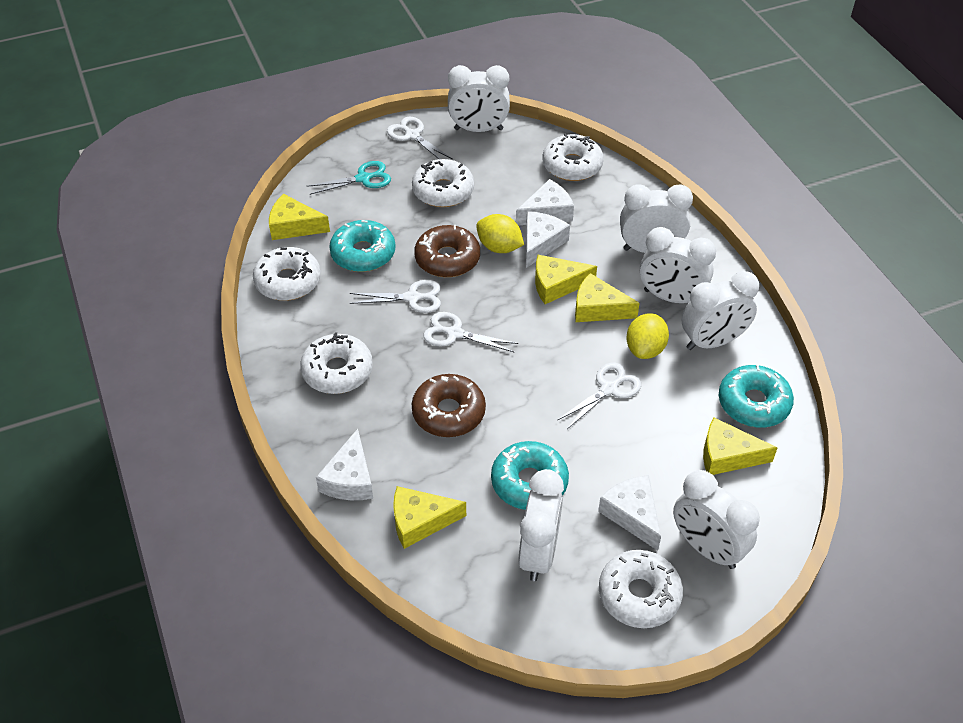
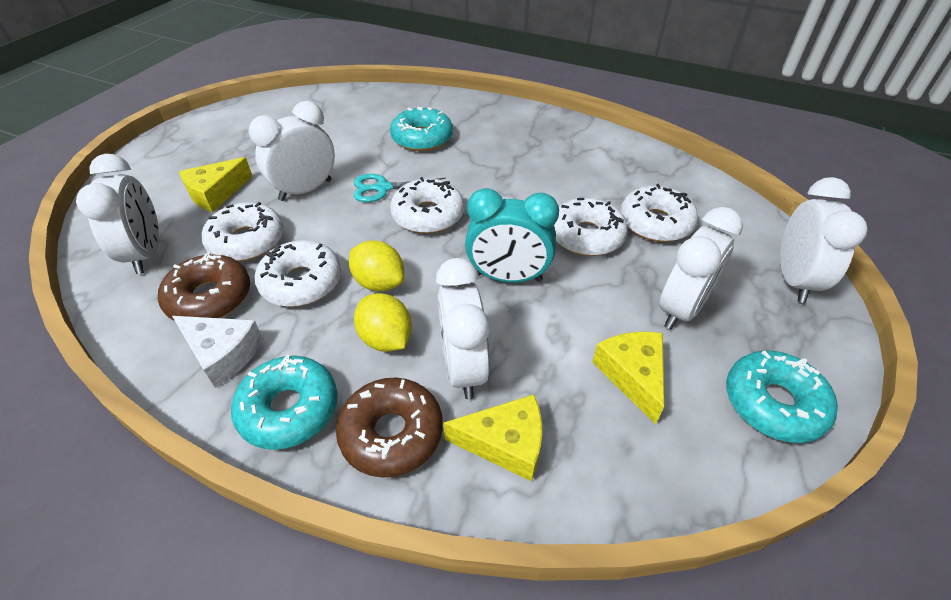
turquoise clock: none = 0 -> [465,188,559,283] = 1
white cheese: [316,429,373,500] [516,179,574,225] [526,211,570,268] [598,475,661,551] = 4 -> [172,316,263,388] = 1
white clock: [448,65,510,132] [519,469,564,581] [620,184,693,253] [640,227,716,303] [673,470,760,569] [682,271,759,350] = 6 -> [76,154,159,274] [249,101,335,201] [436,258,490,399] [659,207,743,330] [780,177,868,303] = 5
white scissors: [349,280,441,313] [387,117,453,159] [423,312,518,353] [558,363,641,429] = 4 -> none = 0
yellow cheese: [269,194,330,240] [393,486,466,549] [535,255,597,304] [575,273,640,322] [703,418,778,475] = 5 -> [179,157,253,212] [443,394,542,482] [592,332,664,424] = 3

